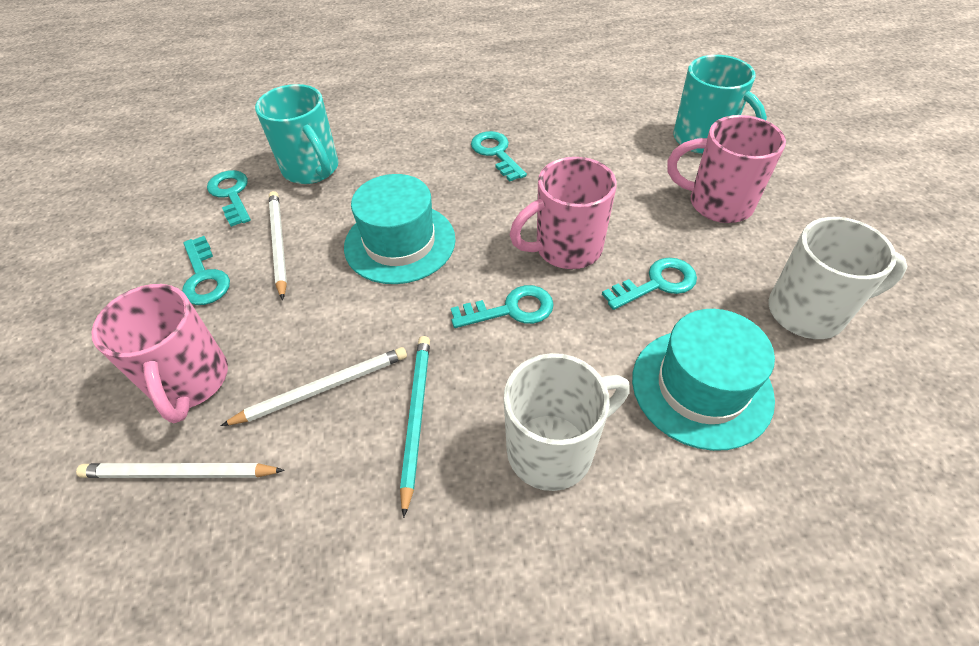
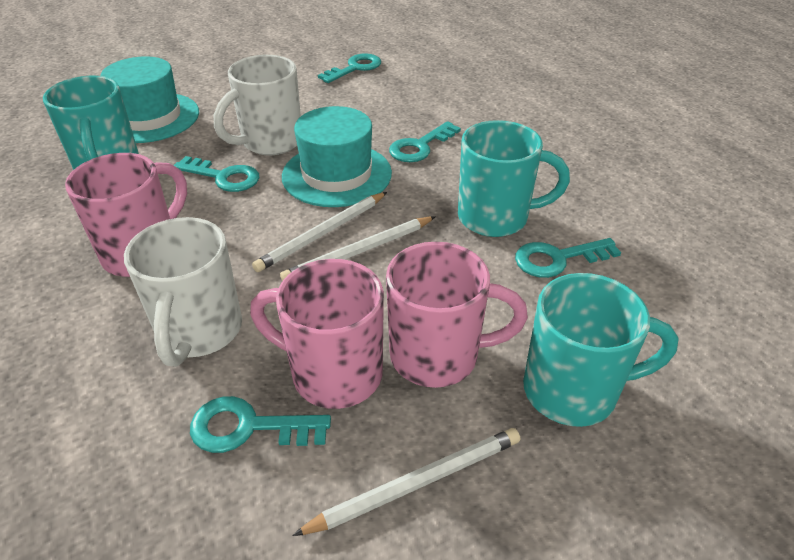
turquoise mug: [255,84,338,184] [673,55,767,154] = 2 -> [43,76,139,170] [458,120,570,237] [523,273,679,427] = 3
turquoise pencil: [400,336,430,518] = 1 -> none = 0

